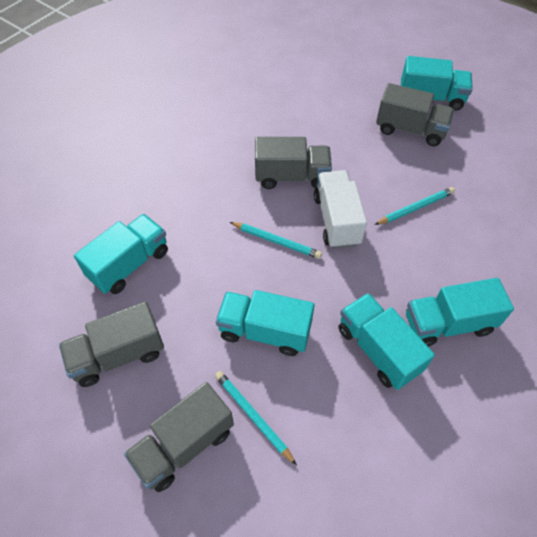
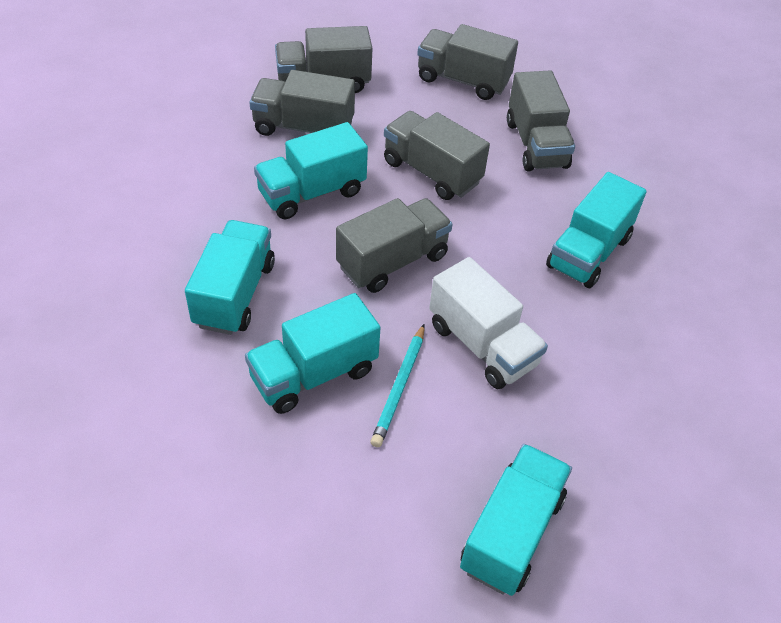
grey truck: [59,301,164,387] [124,382,234,492] [255,137,332,189] [376,83,454,146] = 4 -> [249,70,355,136] [275,26,372,93] [336,198,453,293] [384,111,490,200] [417,24,518,100] [507,70,575,171] = 6
turquoise pencil: [215,371,297,465] [230,222,322,259] [375,187,455,225] = 3 -> [370,324,425,447] = 1

